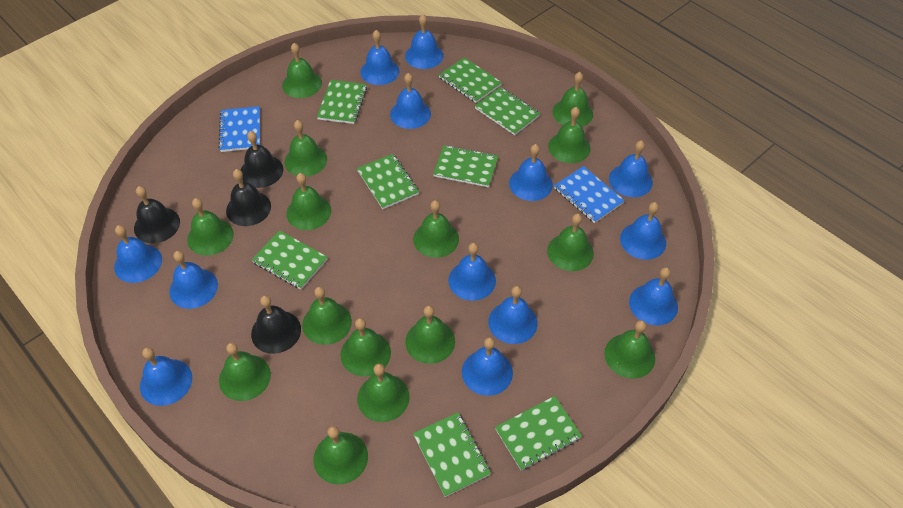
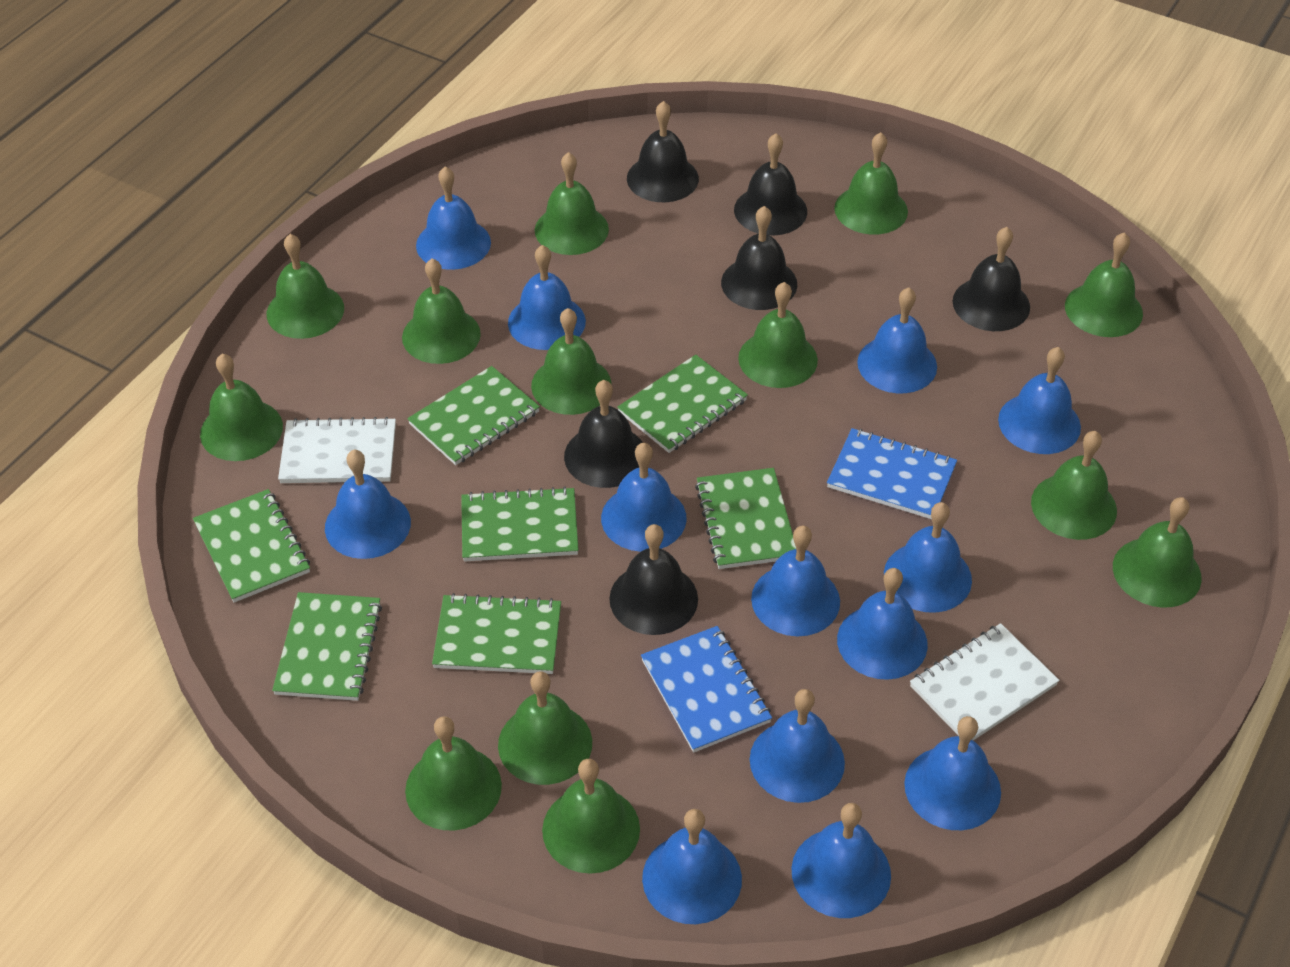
black bell: [134,186,180,243] [226,169,271,226] [241,131,283,188] [251,295,301,354] = 4 -> [564,380,643,488] [609,524,698,635] [627,101,699,202] [721,206,797,310] [734,133,807,235] [953,227,1030,331] = 6
green bell: [187,198,234,256] [219,342,271,401] [282,43,322,98] [284,120,327,177] [286,173,331,230] [302,287,352,345] [313,426,368,484] [340,318,391,377] [357,364,410,422] [405,305,455,364] [413,200,459,258] [547,214,594,271] [548,107,590,163] [552,72,593,127] [604,320,655,379] = 15 -> [200,354,283,461] [267,234,344,339] [402,258,481,364] [405,716,502,830] [498,671,592,785] [531,308,612,415] [535,152,609,255] [542,759,640,874] [738,282,818,388] [834,132,908,235] [1031,431,1117,540] [1065,232,1143,337] [1113,497,1202,608] = 13
green notebook: [252,230,328,289] [317,80,367,124] [357,154,419,209] [413,412,491,497] [433,145,498,187] [439,57,502,103] [475,87,540,135] [495,396,582,470] = 8 -> [193,489,310,603] [272,592,382,701] [407,366,540,465] [432,593,561,674] [461,486,579,562] [617,355,748,453] [695,468,796,569] = 7
white notebook: none = 0 -> [278,417,396,483] [910,623,1060,741] = 2

